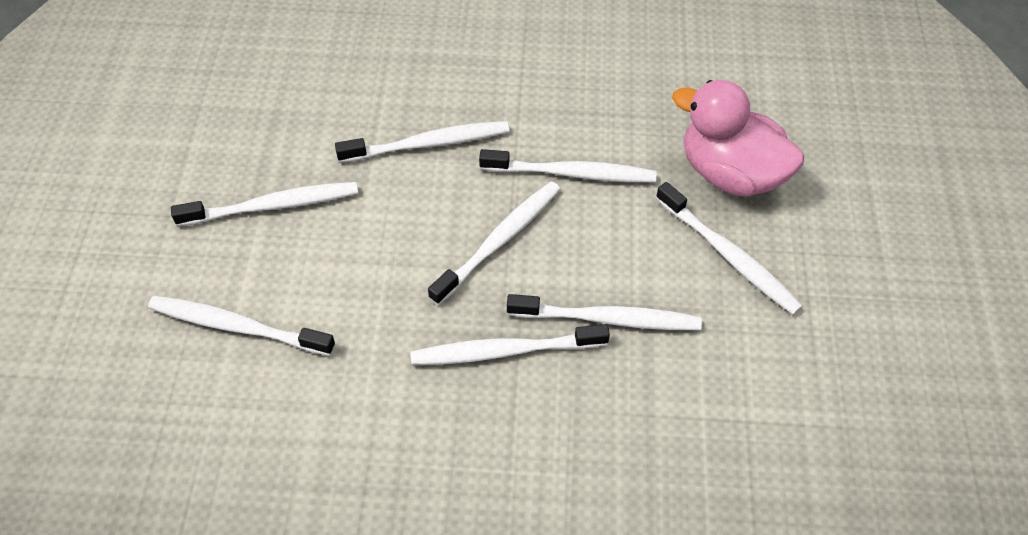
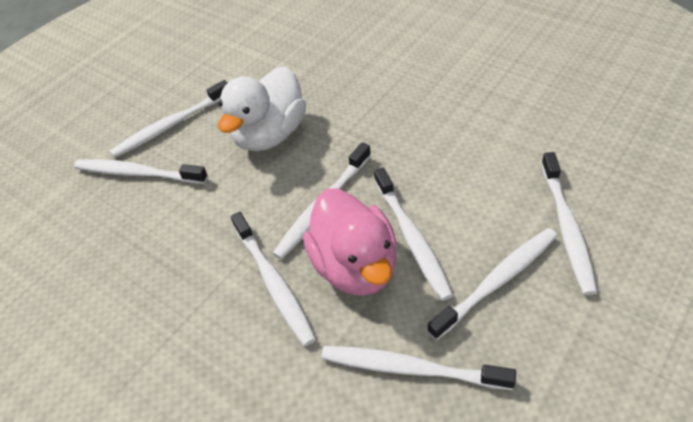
white duck: none = 0 -> [218,66,306,151] = 1

